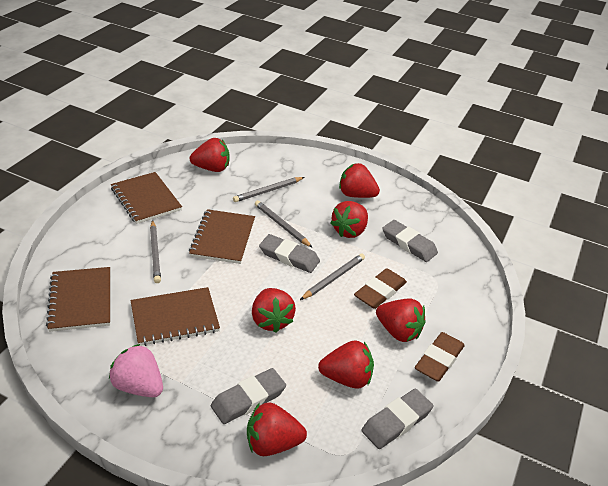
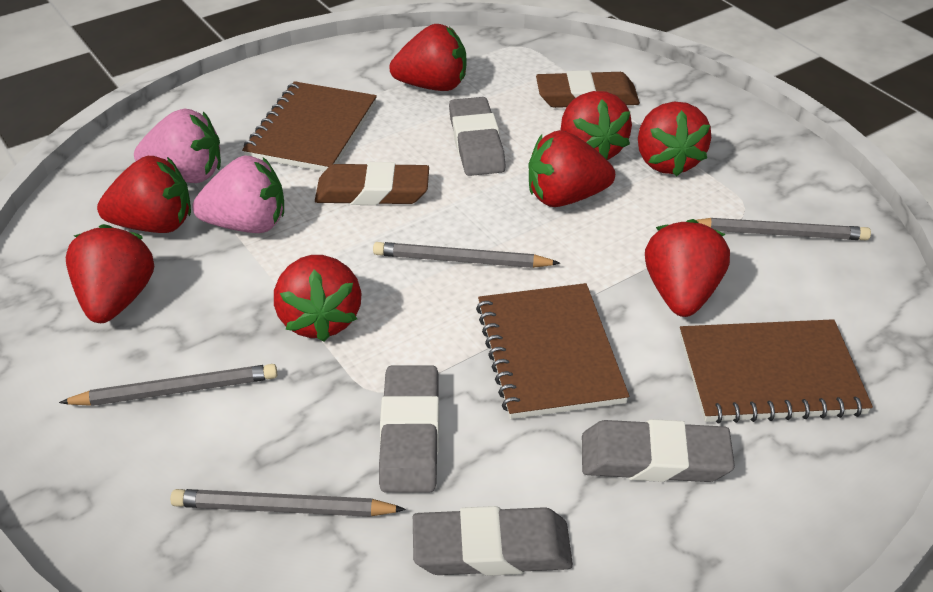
brown notebook: [46,267,110,332] [111,172,182,224] [130,287,220,346] [189,209,255,264] = 4 -> [242,81,377,172] [476,283,629,419] [680,319,873,424] = 3
pink strawberry: [109,344,163,397] = 1 -> [134,108,221,183] [193,155,284,233] = 2
red strawberry: [189,138,229,172] [247,402,307,456] [252,288,296,333] [318,340,374,389] [331,201,368,238] [339,163,380,198] [376,299,426,342] = 7 -> [66,224,154,323] [97,156,191,233] [274,255,362,342] [389,24,466,91] [529,130,615,207] [560,91,632,160] [638,102,711,176] [645,219,730,317] = 8

